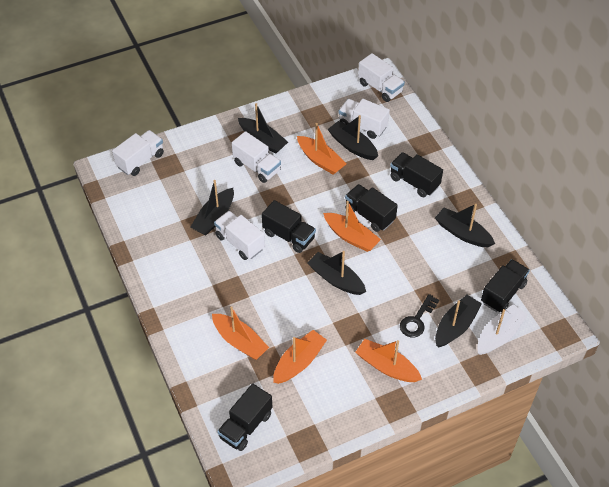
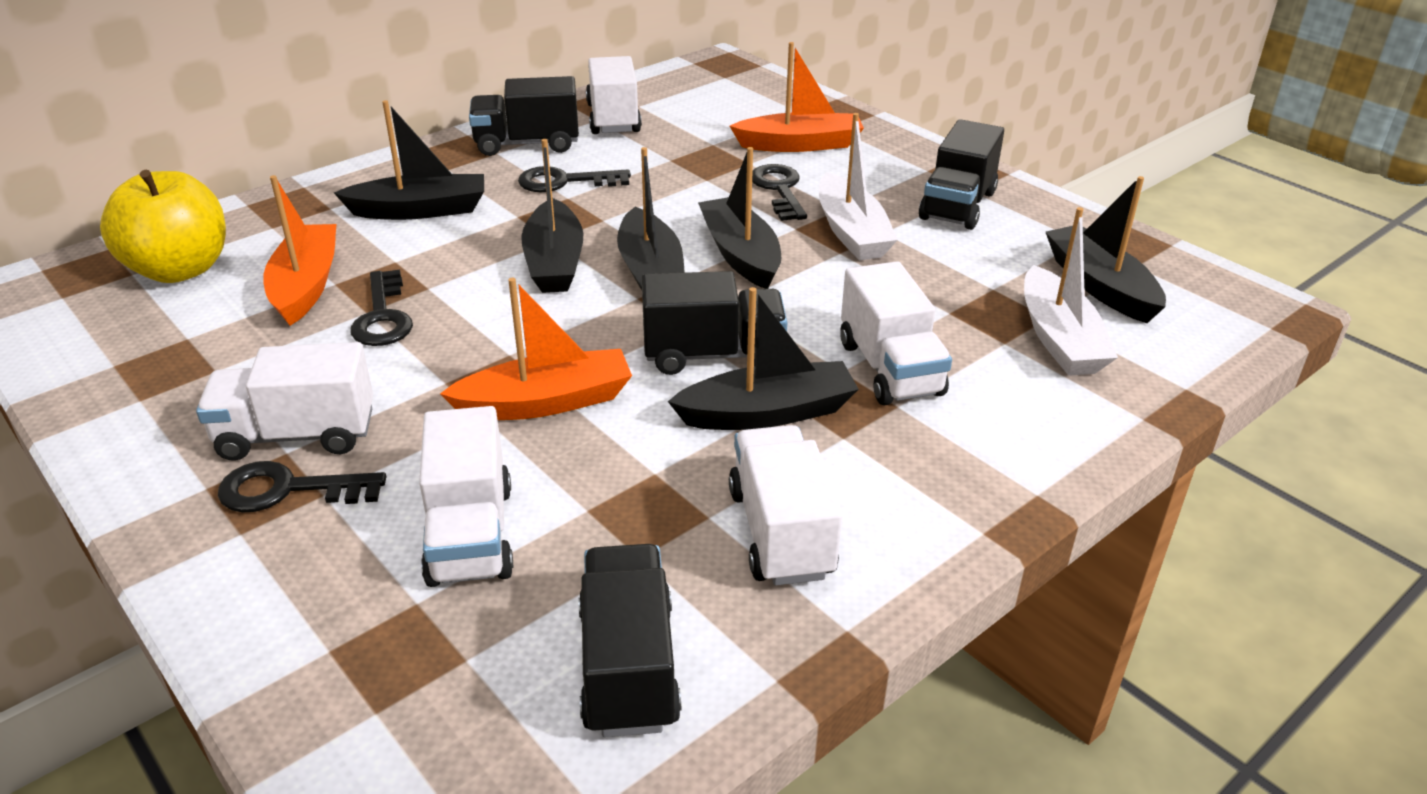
black key: [400,294,439,337] = 1 -> [218,461,386,513] [350,270,413,346] [518,166,631,193] [752,164,807,221] = 4
black truck: [217,383,272,451] [262,200,316,253] [345,184,398,232] [390,152,443,197] [481,259,530,312] = 5 -> [469,76,579,156] [578,544,681,737] [642,271,788,375] [919,119,1004,230] = 4
orange boat: [212,306,269,360] [273,330,327,384] [297,123,346,175] [323,201,381,252] [356,339,422,382] = 5 -> [263,175,336,326] [440,278,632,420] [730,42,864,152] = 3
white boat: [477,304,528,355] = 1 -> [819,113,898,260] [1024,207,1118,376] = 2
yellow apple: none = 0 -> [100,170,226,283] = 1

